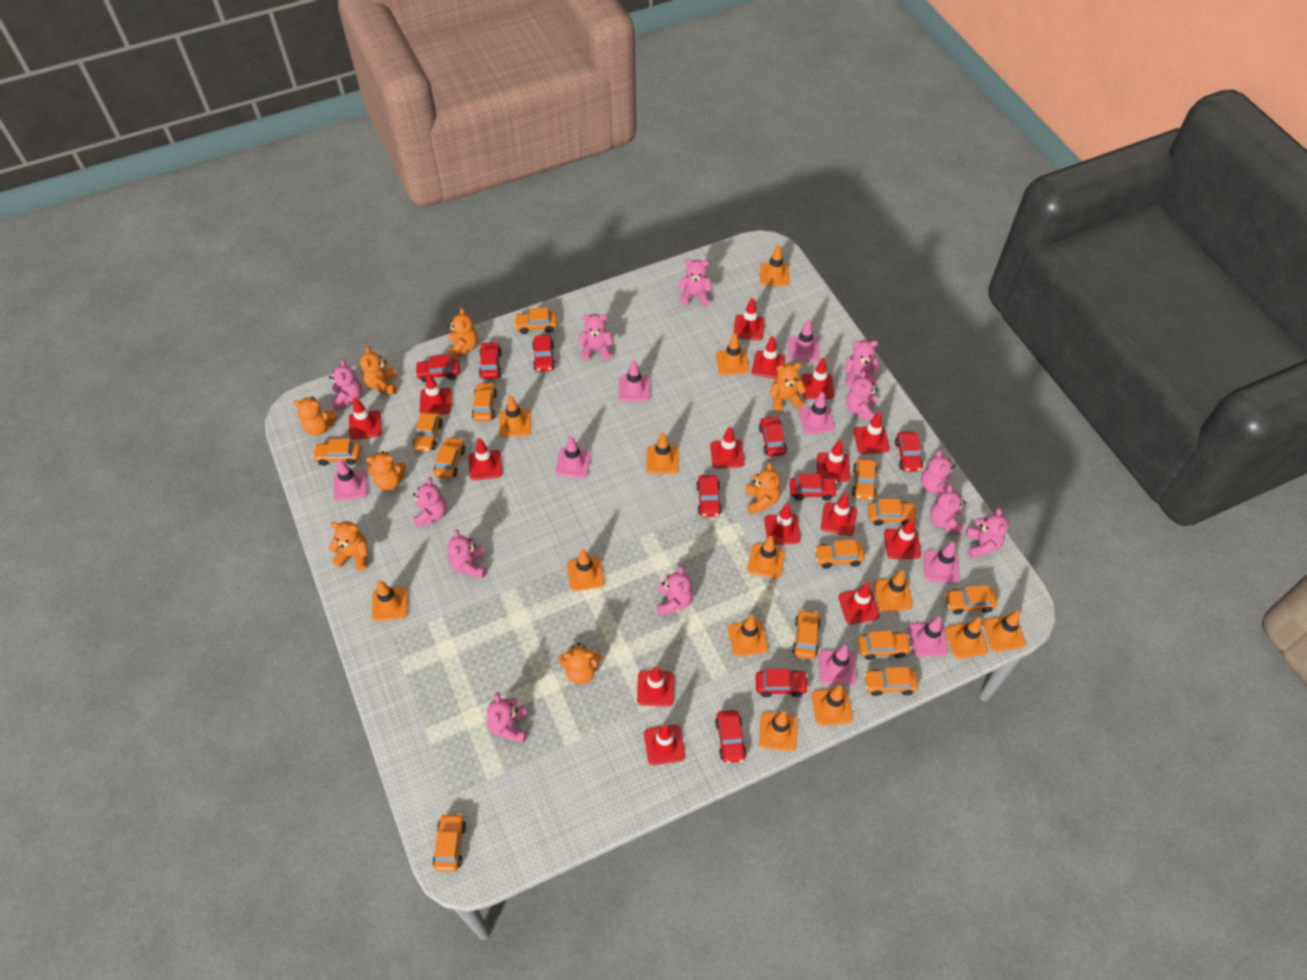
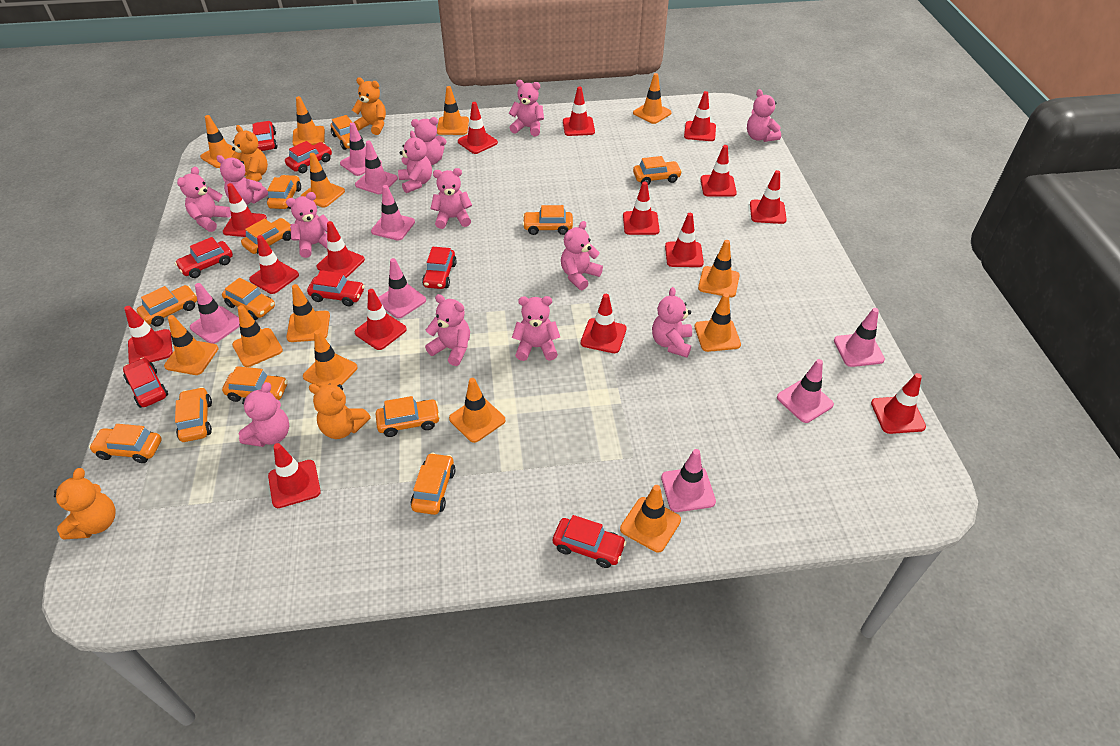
orange car: [312,439,361,466] [413,412,443,452] [433,813,466,872] [434,437,465,479] [472,383,497,421] [514,307,557,334] [792,609,821,659] [815,539,865,569] [852,458,877,500] [858,631,911,660] [864,667,918,696] [868,499,917,526] [945,585,997,614] = 13 -> [89,424,162,463] [137,285,197,326] [175,387,212,442] [222,278,275,320] [222,366,288,402] [241,218,291,254] [267,175,301,209] [331,115,363,150] [376,396,440,437] [411,453,455,515] [522,205,573,235] [633,156,682,185] = 12
orange teddy bear: [293,397,337,436] [329,521,369,571] [360,346,397,394] [366,451,406,490] [448,308,478,358] [559,643,602,684] [745,462,780,514] [770,363,807,411] = 8 -> [54,468,115,539] [232,125,268,182] [309,384,371,439] [352,78,386,135] = 4
pink teddy bear: [329,359,362,410] [413,477,447,527] [447,529,486,578] [487,693,527,743] [578,314,614,360] [657,566,693,616] [678,259,713,306] [844,340,880,387] [846,370,877,421] [921,449,955,497] [930,484,965,535] [965,508,1009,558] = 12 -> [177,167,231,232] [216,155,268,205] [239,382,289,447] [286,192,329,258] [398,131,432,193] [411,117,447,165] [425,294,470,366] [430,168,472,229] [509,80,544,136] [512,296,560,361] [561,221,603,290] [652,287,692,358] [747,89,781,142] = 13
red car: [415,354,460,382] [479,342,502,379] [532,335,555,372] [696,475,722,517] [715,710,747,763] [755,669,809,697] [759,416,787,457] [789,474,838,501] [895,432,923,472] = 9 -> [123,358,168,408] [175,237,233,278] [252,121,278,151] [285,141,332,173] [307,270,365,306] [422,247,457,289] [553,515,627,568] = 7

